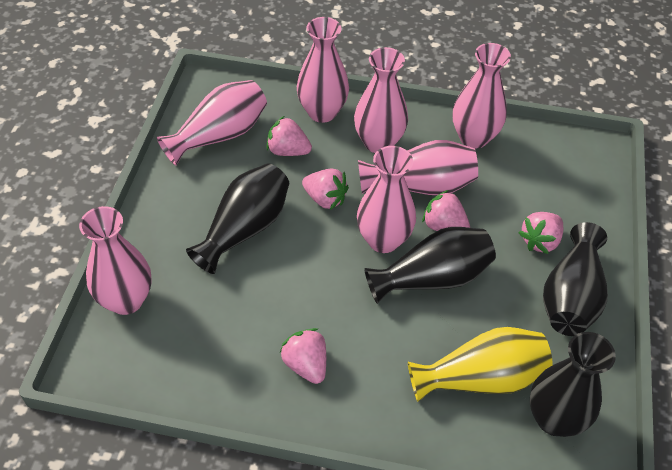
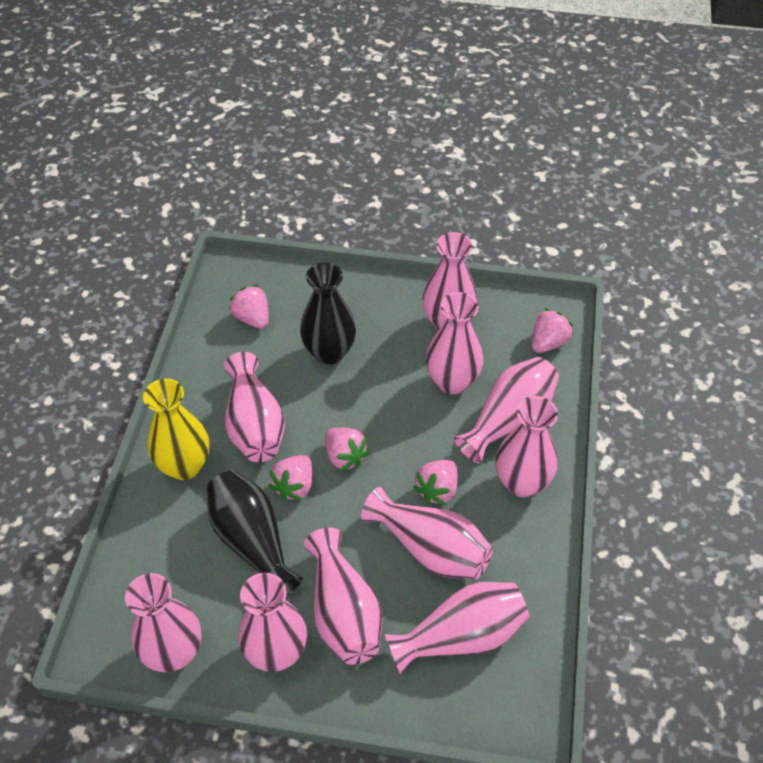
black vase: [186,163,289,274] [364,227,496,304] [530,332,616,437] [543,222,608,336] = 4 -> [206,470,303,594] [300,262,356,364] = 2
pink vase: [79,206,152,315] [157,80,267,165] [297,17,349,123] [354,47,408,153] [357,146,416,253] [358,140,478,195] [453,43,511,149] = 7 -> [125,573,202,672] [224,352,285,462] [238,573,307,672] [304,527,382,665] [361,487,493,579] [384,582,529,674] [422,232,477,331] [426,292,483,394] [454,357,559,464] [496,396,558,497] = 10

